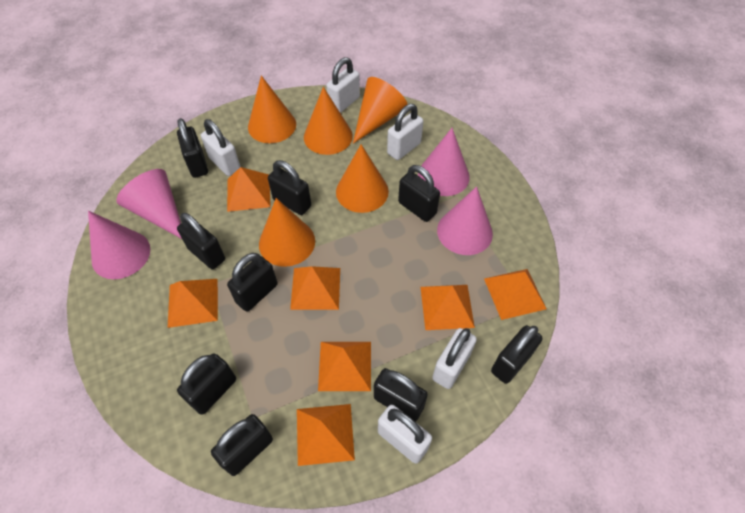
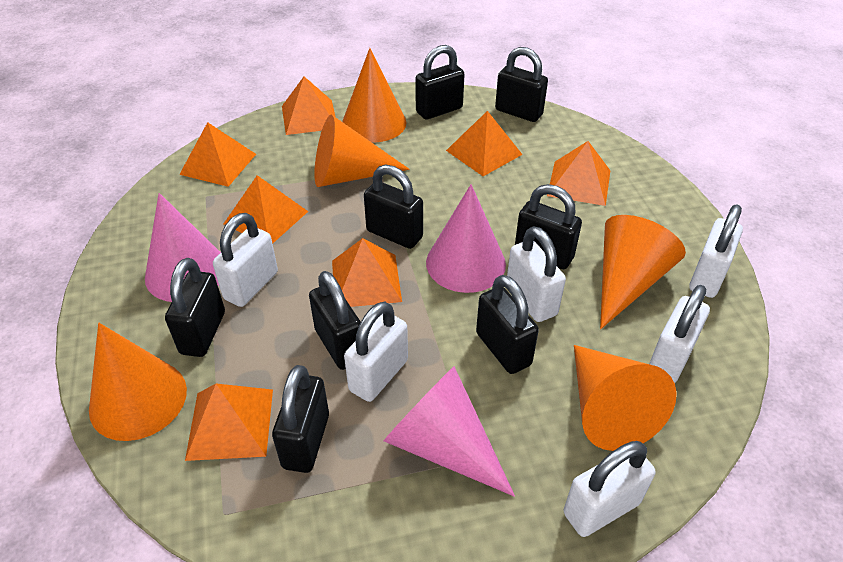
black padlock: [177,118,208,178] [177,213,225,269] [177,353,236,415] [211,414,273,476] [227,253,277,312] [268,160,311,215] [374,368,428,422] [398,165,440,222] [491,325,542,384] = 9 -> [165,258,225,357] [272,365,329,473] [309,271,361,370] [364,164,423,249] [415,45,465,120] [476,275,539,374] [495,47,548,122] [515,184,582,269] = 8
pink cone: [88,211,150,279] [116,169,182,239] [418,128,470,196] [437,186,493,255] = 4 -> [145,193,221,302] [384,366,515,497] [426,184,506,293] = 3
white padlock: [201,119,241,176] [326,57,360,113] [378,405,432,464] [387,104,423,160] [432,328,477,389] = 5 -> [213,213,278,307] [344,302,408,402] [507,226,566,322] [564,441,656,537] [649,285,710,383] [689,204,743,298] = 6

